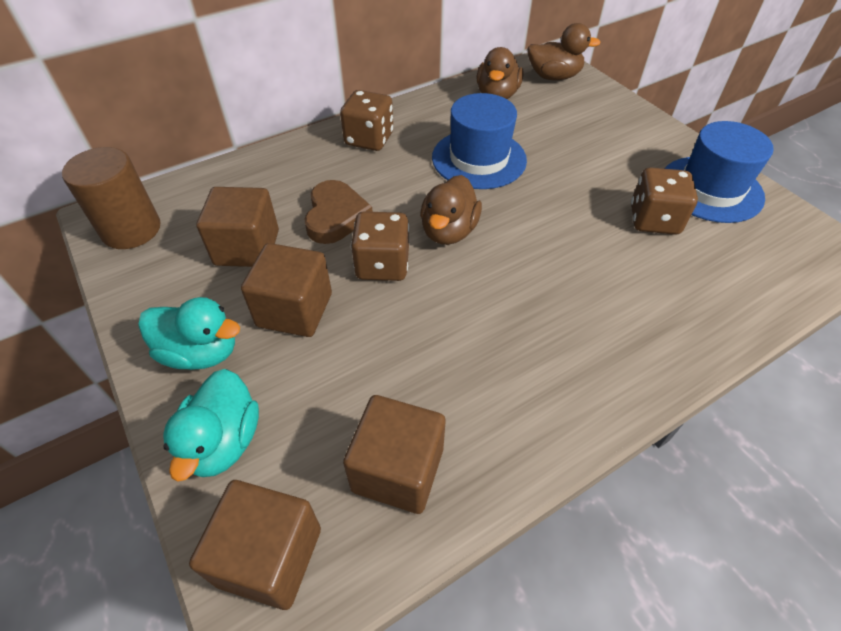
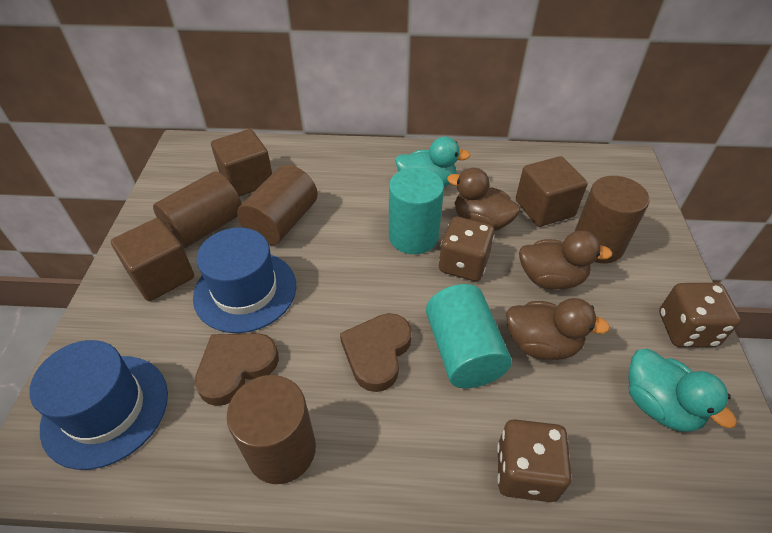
brown cube: [189,480,321,610] [196,187,279,267] [241,243,332,337] [343,395,445,514] = 4 -> [111,218,194,301] [211,129,272,197] [516,156,587,227] = 3
brown cylinder: [62,147,160,249] = 1 -> [153,171,242,249] [227,375,316,484] [237,165,318,245] [574,176,649,263] = 4
brown heart: [304,180,373,244] = 1 -> [195,333,279,406] [340,313,412,392] = 2
turquoise cylinder: none = 0 -> [389,168,444,254] [426,284,512,388] = 2

